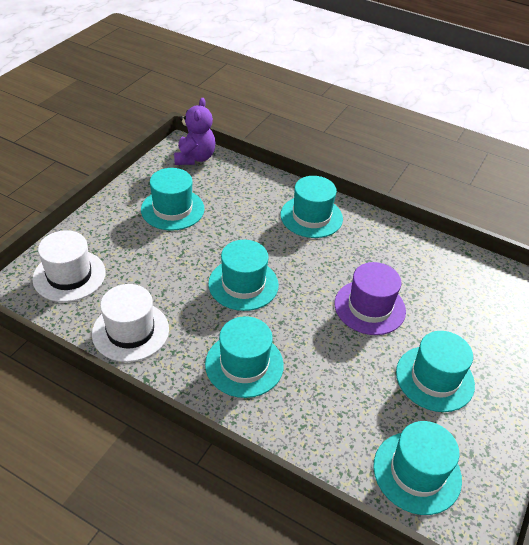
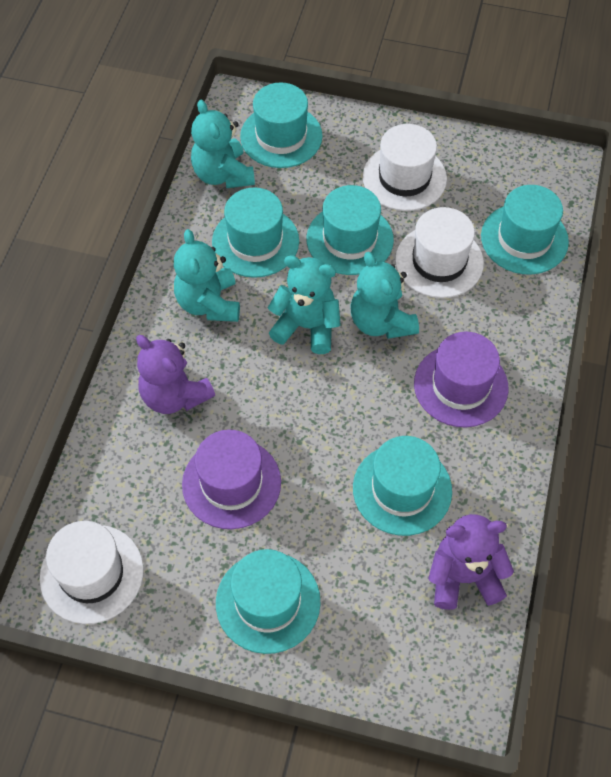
purple hat: [335,262,406,335] = 1 -> [182,430,281,529] [414,332,509,427] = 2
purple teddy bear: [174,98,216,165] = 1 -> [136,335,215,414] [428,514,514,610] = 2
turquoise teddy bear: none = 0 -> [174,229,240,322] [191,100,255,189] [268,255,341,354] [351,252,419,339] = 4
white hat: [32,230,106,302] [92,284,169,362] = 2 -> [40,521,144,624] [363,124,447,211] [395,207,484,298] = 3

